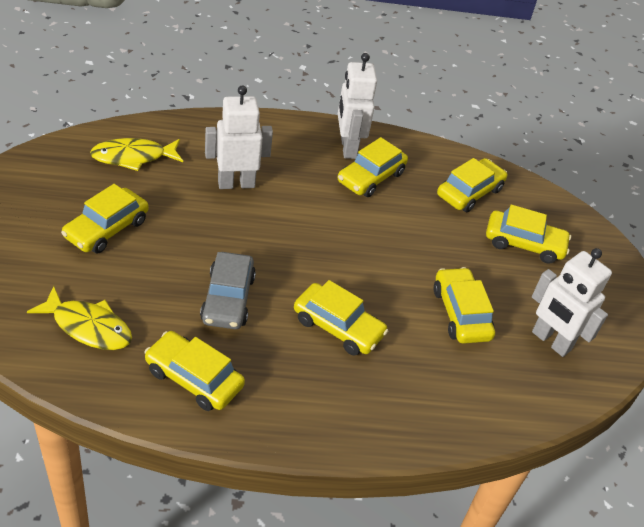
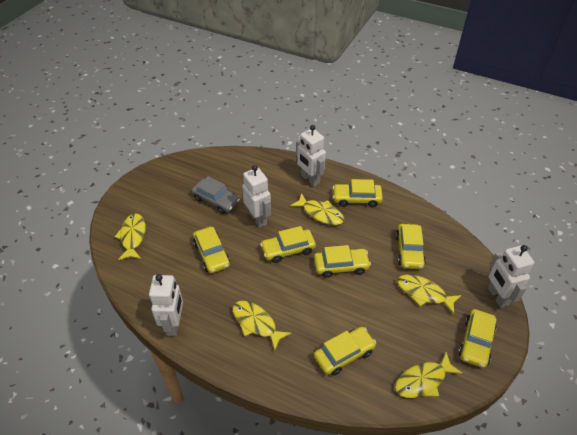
white robot: [205,86,273,189] [338,53,377,159] [532,248,612,357] = 3 -> [149,274,183,336] [242,165,271,228] [296,125,326,186] [488,245,534,308] = 4
yellow fish: [27,286,132,350] [90,138,183,171] = 2 -> [115,213,146,261] [233,301,292,350] [290,193,344,225] [395,352,463,398] [397,274,462,314] = 5

